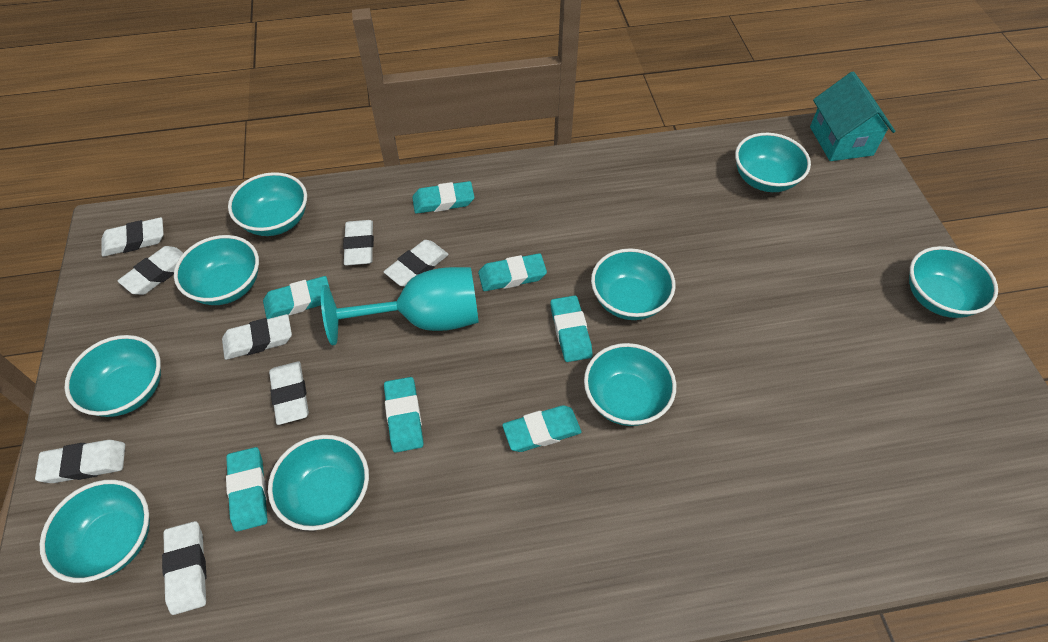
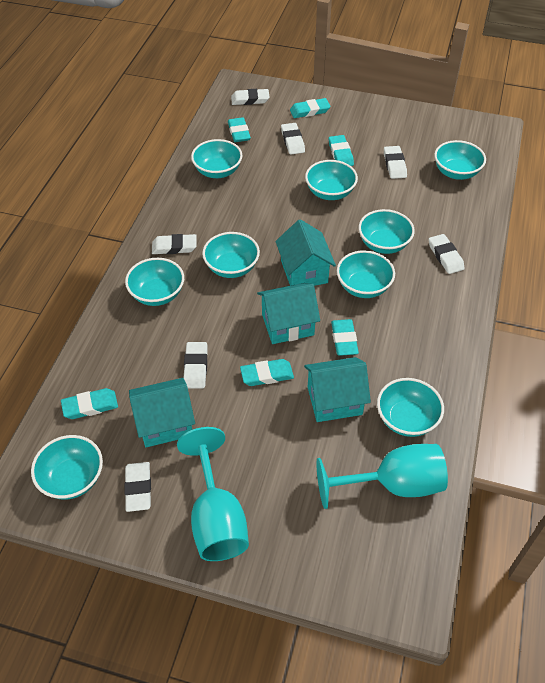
turquoise eraser: [226,447,268,532] [263,276,329,319] [384,377,424,453] [412,181,474,214] [478,253,547,291] [502,405,581,452] [550,295,593,362] = 7 -> [61,388,118,419] [228,117,251,142] [240,359,294,386] [290,98,330,118] [329,135,354,166] [331,319,359,356] = 6
turquoise goblet: [321,267,479,346] = 1 -> [177,427,249,561] [317,444,448,509] = 2
turquoise house: [810,72,895,161] = 1 -> [129,378,195,447] [257,283,320,344] [275,219,336,286] [304,357,371,422] = 4
white eraser: [35,440,125,483] [101,217,164,257] [118,246,183,295] [162,521,207,615] [222,314,292,360] [269,362,309,425] [343,220,374,266] [384,240,449,287] = 8 -> [124,462,151,512] [152,234,197,254] [184,342,208,388] [231,89,269,105] [281,123,305,155] [384,146,407,179] [429,234,465,274] = 7

